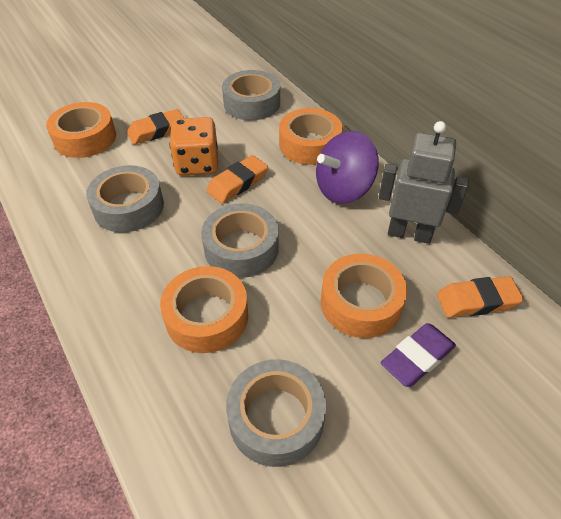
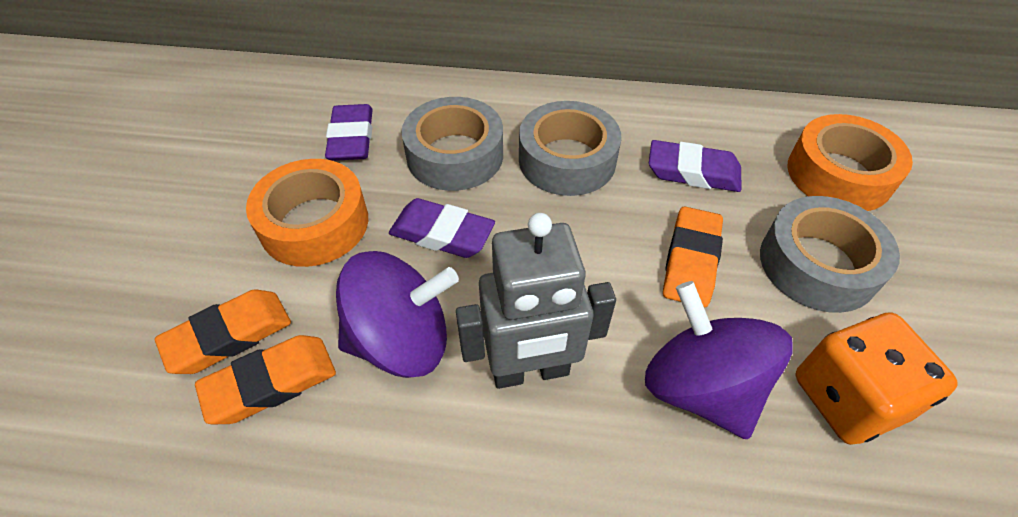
grey tape: [86,165,164,233] [201,204,279,278] [222,70,280,120] [226,359,326,467] = 4 -> [401,97,503,191] [519,101,621,196] [760,196,900,313] = 3
orange tape: [46,102,116,158] [160,266,248,353] [279,108,343,165] [320,254,407,338] = 4 -> [246,159,368,267] [788,114,913,211] = 2
purple eraser: [381,323,456,387] = 1 -> [325,104,373,161] [389,198,495,258] [649,140,741,192] = 3
purple spinning top: [316,131,379,204] = 1 -> [336,251,459,378] [645,281,793,439] = 2

